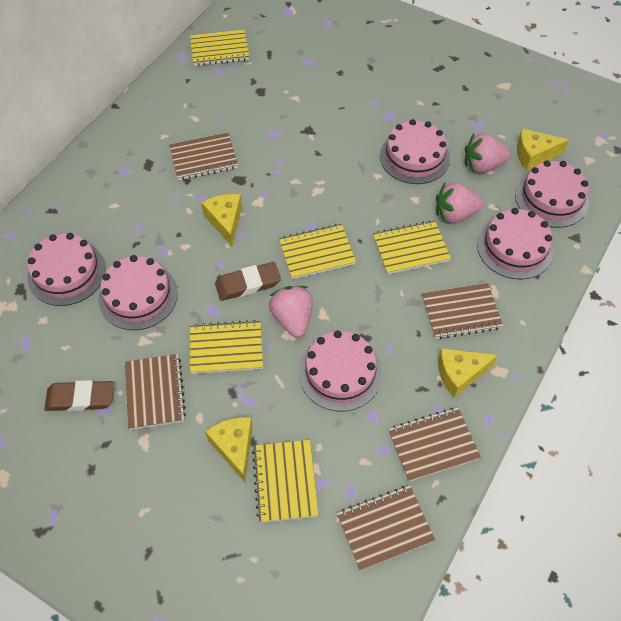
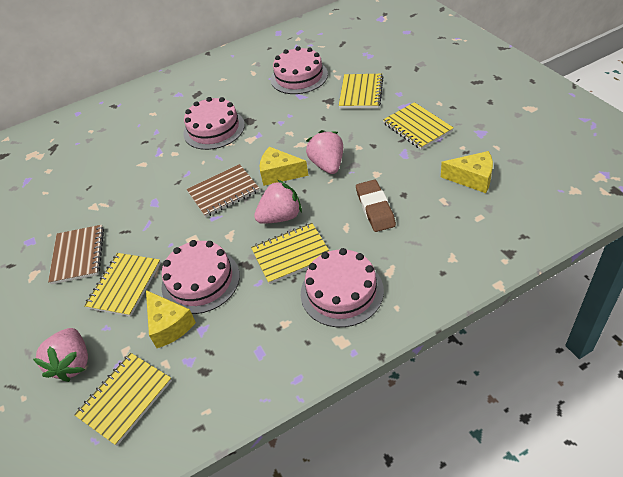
brown eraser: [44,380,114,411] [215,262,281,301] = 2 -> [356,180,396,232] = 1
brown notebook: [125,354,186,430] [169,133,238,180] [337,486,435,571] [388,408,481,482] [422,283,503,339] = 5 -> [48,225,104,284] [187,164,259,217] = 2
pink cake: [27,233,106,306] [99,255,178,330] [299,330,382,411] [380,119,450,184] [477,208,554,279] [515,160,589,228] = 6 -> [161,240,240,314] [183,97,245,150] [271,46,328,94] [301,248,384,327] = 4
yellow cheese: [201,194,242,246] [205,417,253,482] [438,348,498,397] [517,129,569,170] = 4 -> [146,290,196,348] [260,147,309,186] [441,151,493,193] = 3

